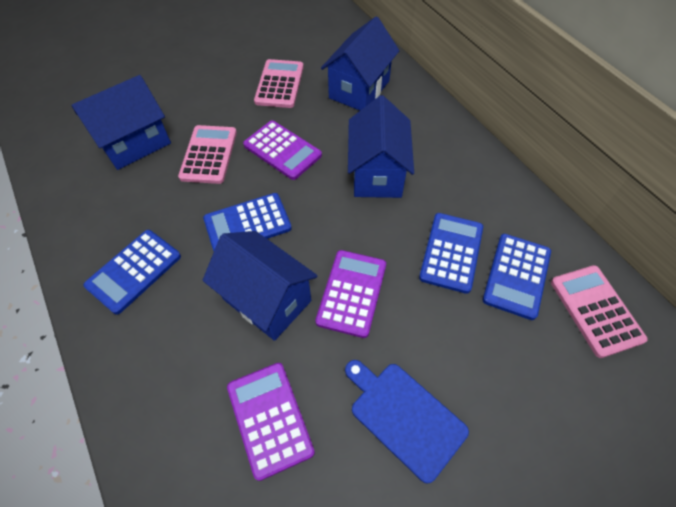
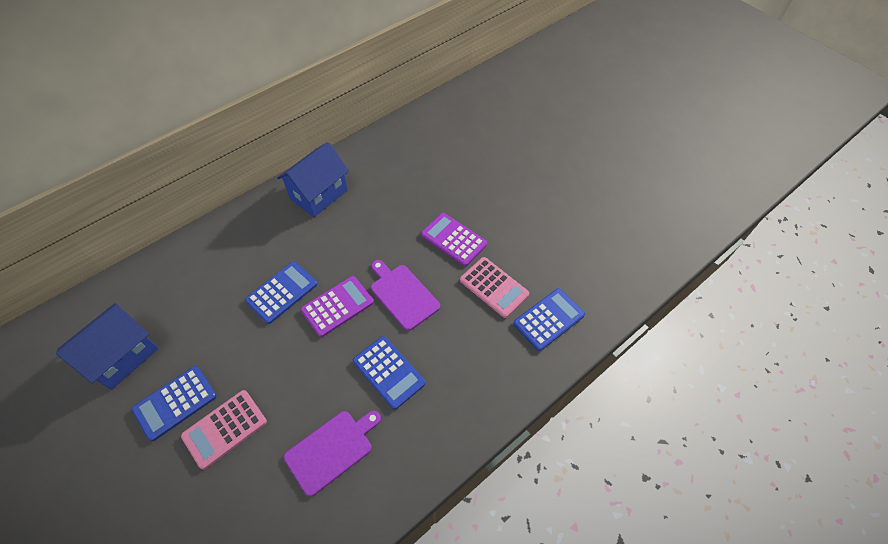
blue cutting board: [345,360,469,484] = 1 -> none = 0
blue house: [71,75,171,170] [203,231,318,341] [321,17,399,110] [348,95,414,198] = 4 -> [56,303,159,390] [277,142,349,217] = 2
pink calculator: [178,125,237,184] [254,59,304,108] [551,265,648,358] = 3 -> [181,390,267,470] [460,257,529,318] = 2
purple calculator: [227,363,315,481] [243,121,322,180] [315,250,386,338] = 3 -> [301,276,374,337] [421,213,487,266] = 2
purple cutting board: none = 0 -> [284,411,381,496] [371,260,440,331] = 2

